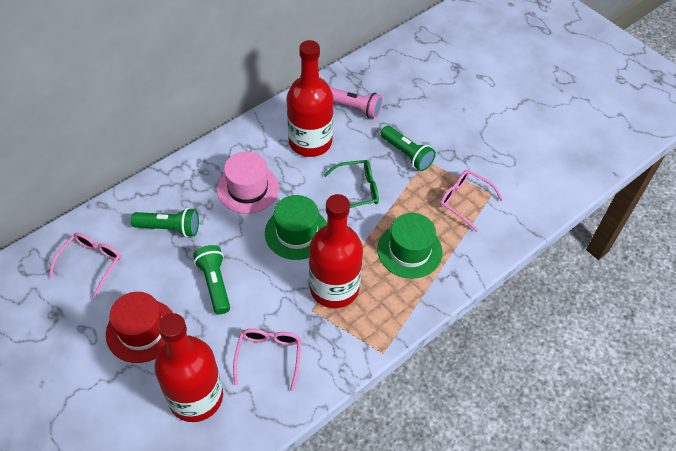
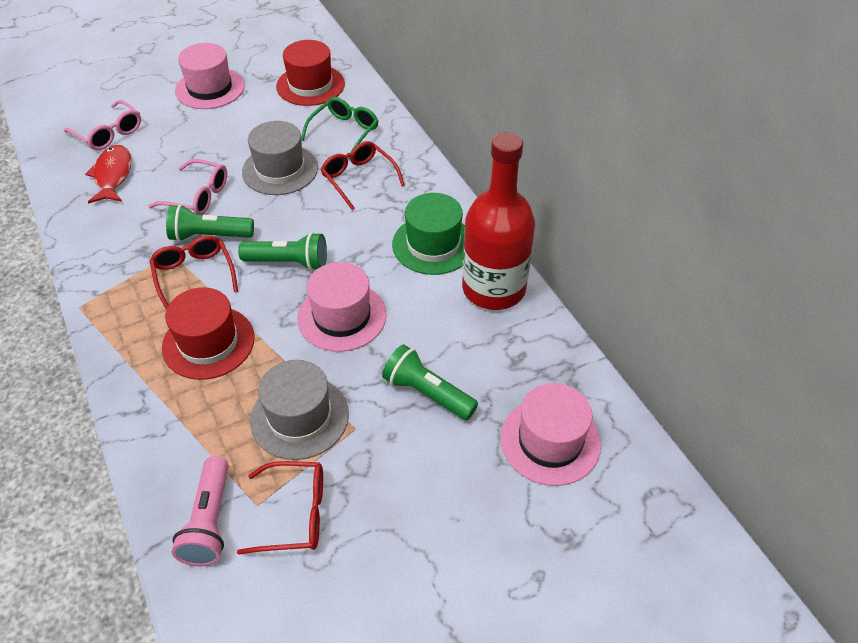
green hat: [265,195,327,260] [377,213,442,279] = 2 -> [392,193,465,275] = 1
grey hat: none = 0 -> [242,121,318,195] [250,360,349,460] = 2
pink glasses: [49,233,121,298] [233,329,301,391] [440,170,503,232] = 3 -> [64,100,141,150] [148,159,227,215] = 2
pink hat: [217,152,279,214] = 1 -> [175,43,245,109] [297,262,387,352] [500,383,601,486] = 3
red bottle: [155,313,223,422] [287,40,333,157] [309,194,363,308] = 3 -> [462,132,535,310] = 1
red fish: none = 0 -> [85,145,132,203] = 1
red glasses: none = 0 -> [150,235,238,310] [237,461,323,555] [321,141,405,210] = 3
red hat: [106,292,173,363] = 1 -> [162,287,255,380] [276,40,345,106] = 2

